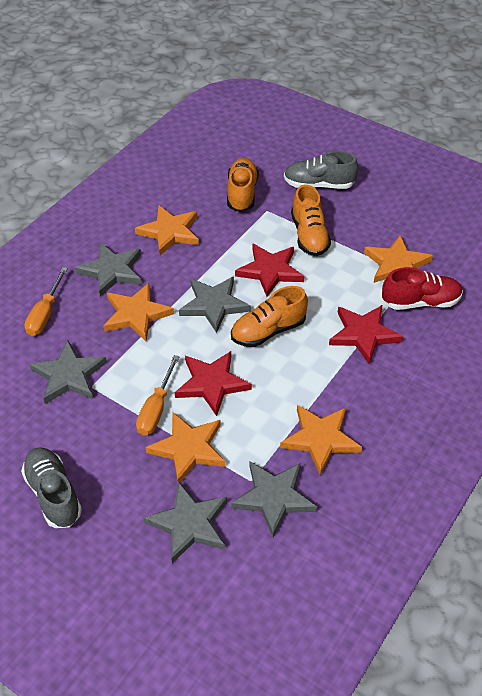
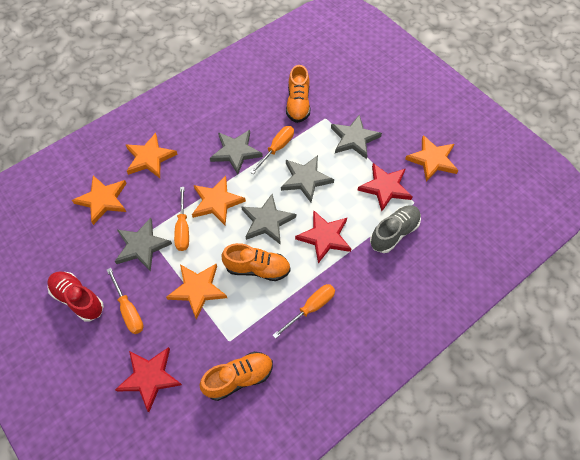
grey shoe: [21,447,82,528] [284,151,358,189] = 2 -> [370,205,421,253] = 1
orange screwdriver: [24,267,68,336] [136,355,179,436] = 2 -> [107,268,144,334] [174,187,189,251] [250,126,294,174] [273,284,335,339] = 4

